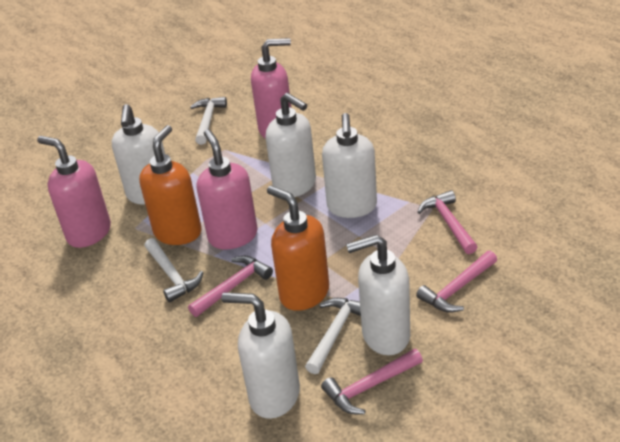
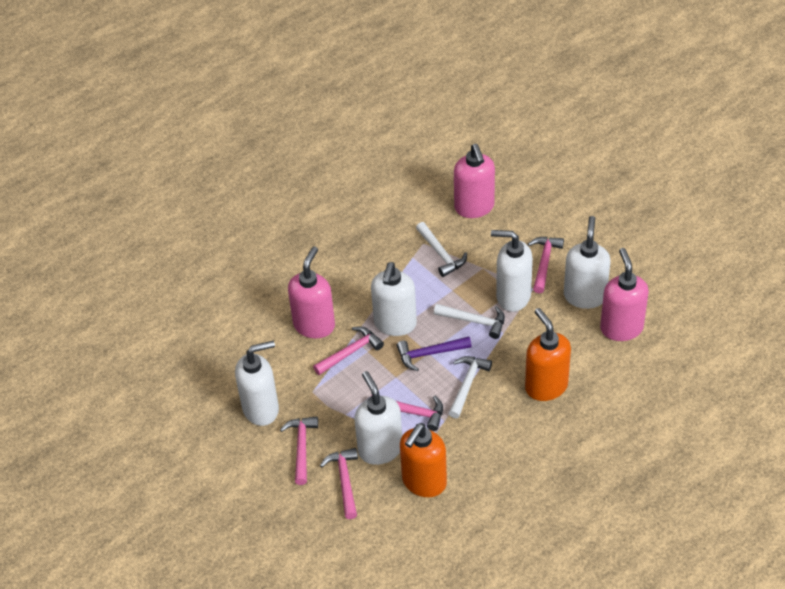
pink hammer: [188,256,273,317] [321,349,423,414] [416,251,497,313] [417,190,477,254] = 4 -> [280,416,318,485] [313,326,384,375] [320,448,358,519] [371,395,443,431] [528,237,564,293] = 5
purple hammer: none = 0 -> [397,336,472,371] = 1

